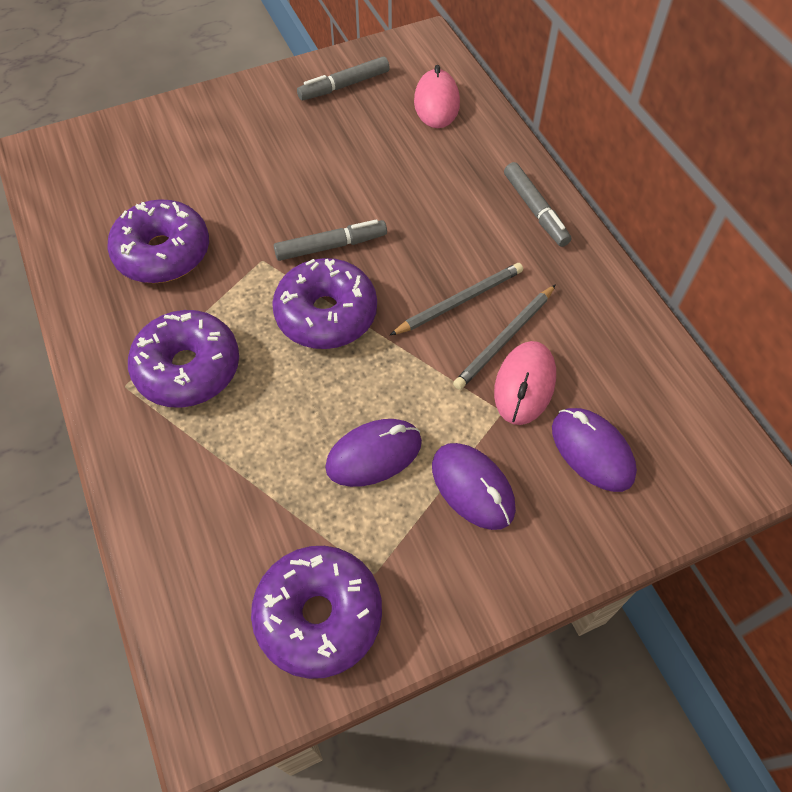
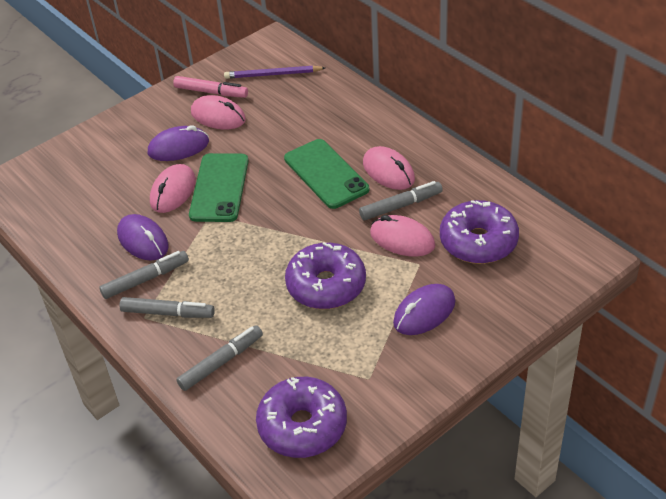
green phone: none = 0 -> [189,153,249,222] [284,139,369,209] = 2
grey marker: [274,219,387,261] [297,56,390,100] [504,162,571,247] = 3 -> [99,251,189,299] [119,297,215,318] [176,325,263,391] [359,181,443,220] = 4
grey pencil: [390,263,523,335] [453,284,556,390] = 2 -> none = 0
pink marker: none = 0 -> [173,76,248,98] = 1
pink mouse: [414,65,460,128] [494,341,556,425] = 2 -> [150,164,196,213] [191,95,246,129] [363,146,415,190] [370,215,436,257] = 4
purple donut: [107,200,209,283] [128,310,239,408] [251,546,382,679] [272,258,377,349] = 4 -> [256,377,347,458] [285,242,366,309] [440,200,519,264] = 3
purple pencil: none = 0 -> [224,66,325,79] = 1

